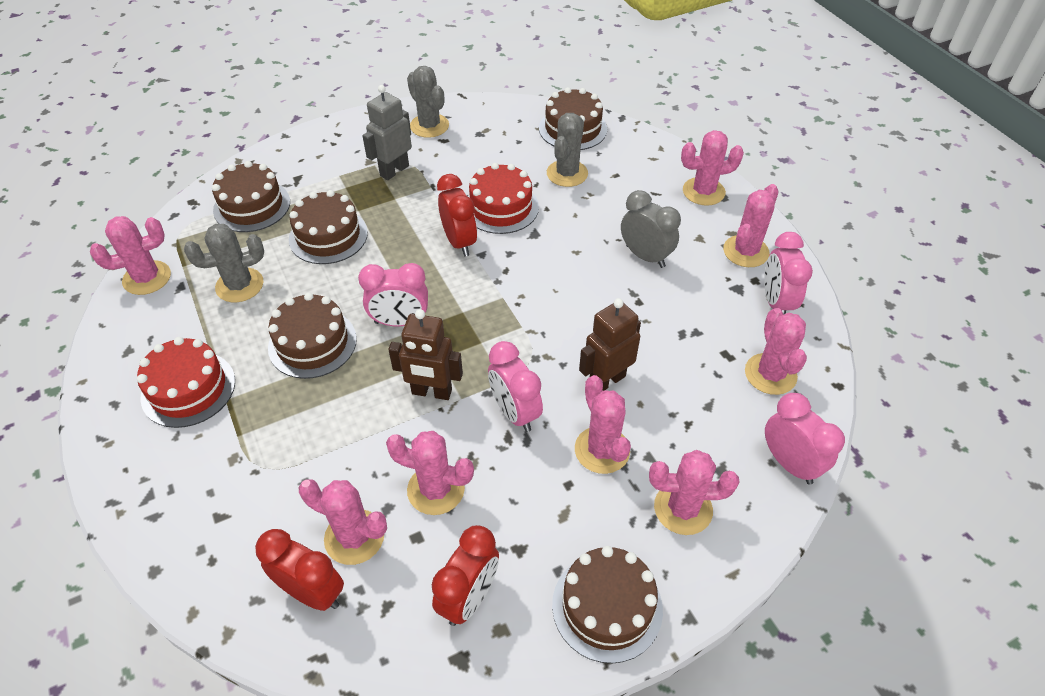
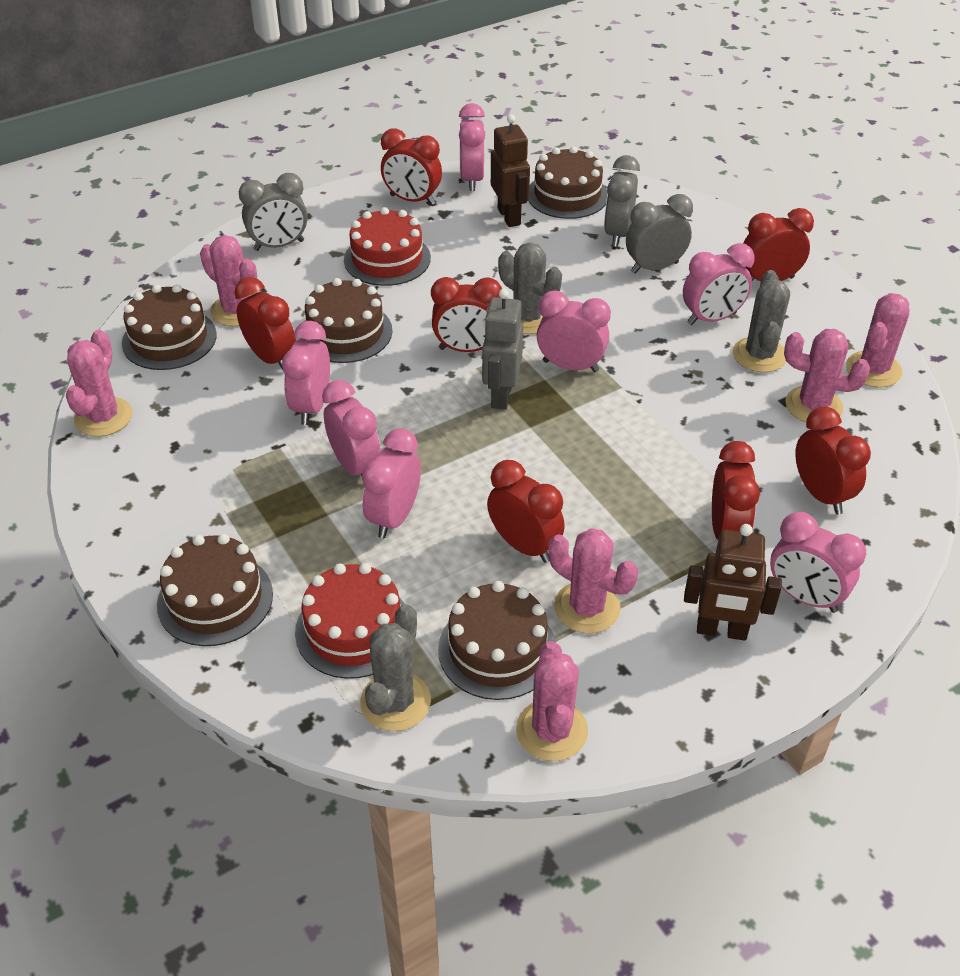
grey clock: [621,190,681,268] = 1 -> [239,173,308,251] [604,155,640,247] [626,194,693,274] = 3
pink cactus: [90,216,171,295] [298,479,387,565] [386,431,474,515] [575,375,631,474] [649,450,740,535] [681,130,744,205] [723,184,779,267] [745,308,807,395] = 8 -> [66,330,132,437] [200,235,257,327] [516,641,588,761] [548,528,638,633] [784,329,870,422] [846,293,909,388] = 6
pink clock: [358,263,428,327] [488,341,543,432] [764,232,813,314] [765,393,845,485] = 4 -> [282,321,330,425] [322,380,381,476] [362,428,421,539] [459,103,485,191] [537,290,611,372] [683,243,755,325] [770,512,866,613] = 7
red clock: [255,529,344,611] [432,525,499,626] [437,174,477,256] = 3 -> [234,277,296,372] [381,129,442,205] [431,277,502,352] [487,460,565,563] [712,441,760,540] [744,208,814,281] [795,406,871,514] = 7

